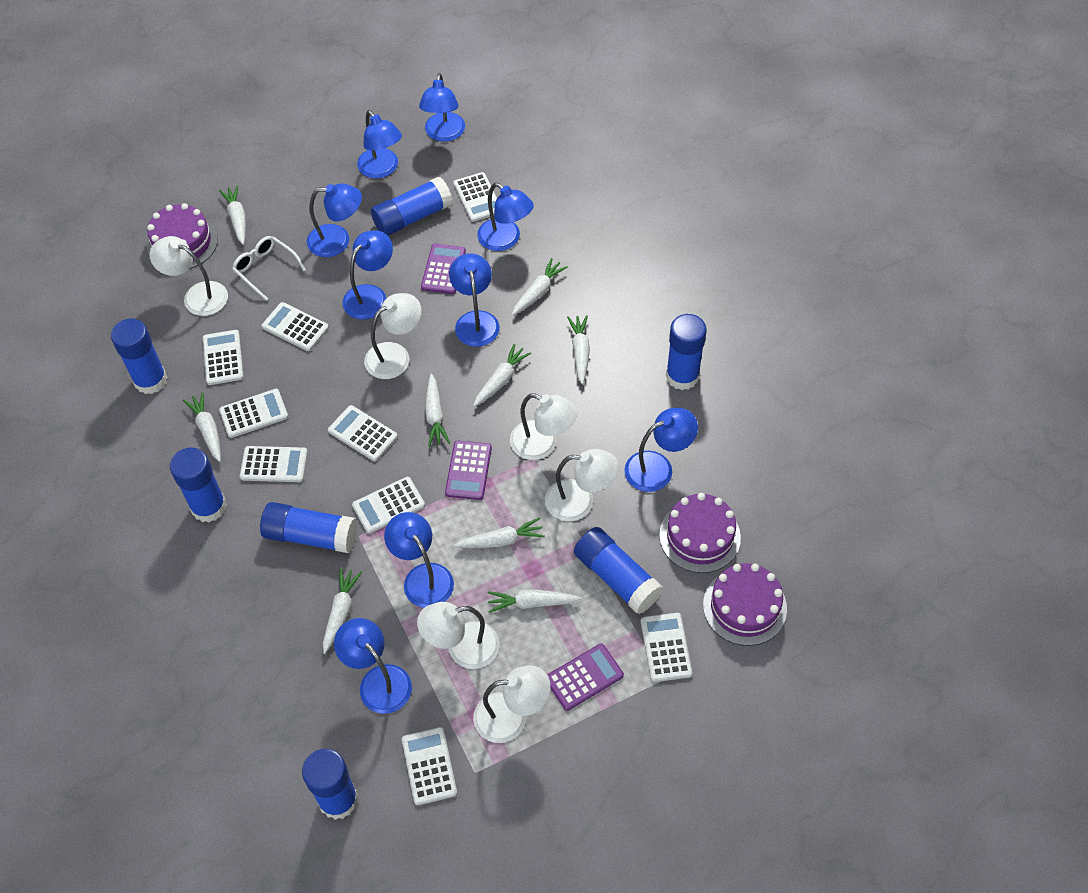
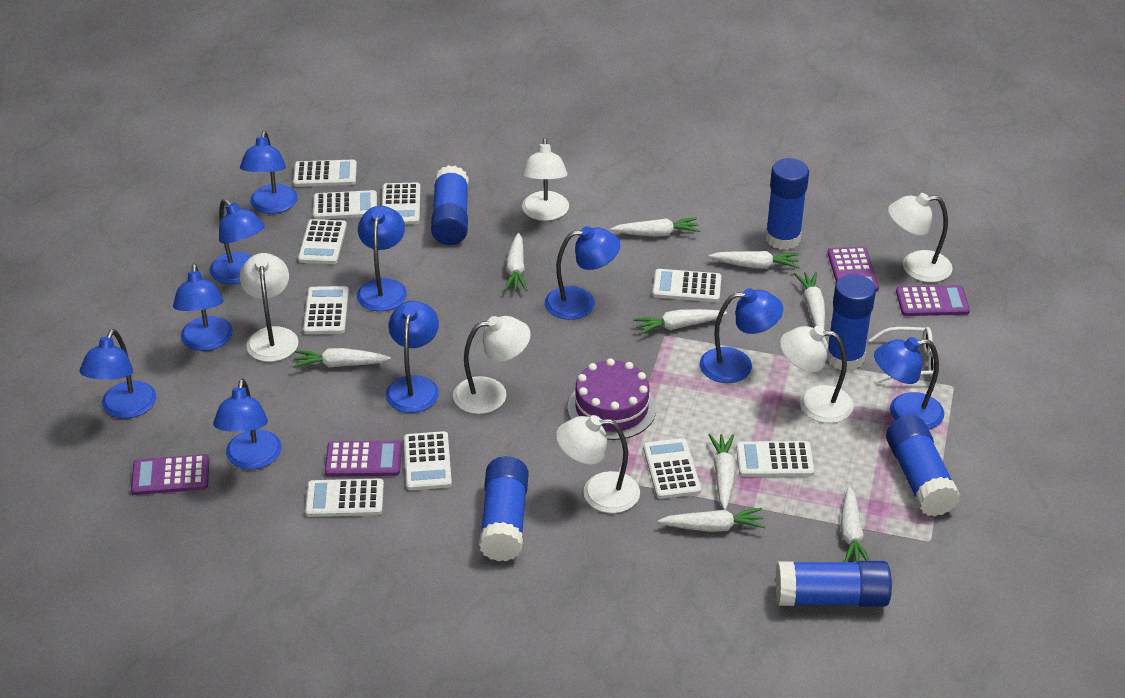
blue glue stick: [111,318,168,394] [170,447,227,522] [260,502,357,553] [302,749,358,820] [371,177,453,236] [574,527,663,614] [666,314,707,390] = 7 -> [431,165,469,245] [479,456,528,562] [766,158,809,250] [776,561,892,607] [826,274,876,371] [886,416,960,517] = 6
blue lamp: [307,183,362,257] [334,618,412,714] [343,230,393,320] [357,110,402,178] [384,512,454,608] [419,73,465,142] [449,253,500,347] [477,183,534,251] [624,408,698,492] = 9 -> [79,329,156,419] [173,264,233,351] [210,199,265,284] [213,378,282,470] [240,131,297,214] [357,206,407,311] [385,301,439,413] [545,226,620,320] [700,288,783,383] [874,337,944,429] = 10
purple cake: [147,203,218,269] [659,493,741,573] [703,563,787,646] = 3 -> [568,358,656,440] = 1
purple calculator: [421,243,466,294] [445,440,492,500] [547,643,624,711] = 3 -> [131,454,209,495] [325,441,402,476] [827,246,879,292] [896,285,970,316] = 4
white calculator: [203,330,244,385] [219,389,288,438] [240,446,308,482] [262,302,329,351] [328,405,398,461] [352,477,425,534] [402,727,457,805] [453,172,497,222] [641,613,693,682] = 9 -> [293,160,357,187] [298,219,347,264] [303,286,349,334] [305,478,384,517] [313,190,377,219] [382,183,421,224] [404,431,452,490] [643,438,701,499] [652,269,721,302] [736,441,814,477] = 10

